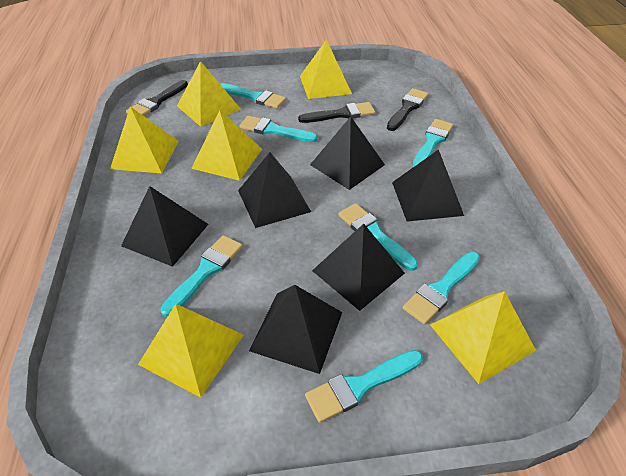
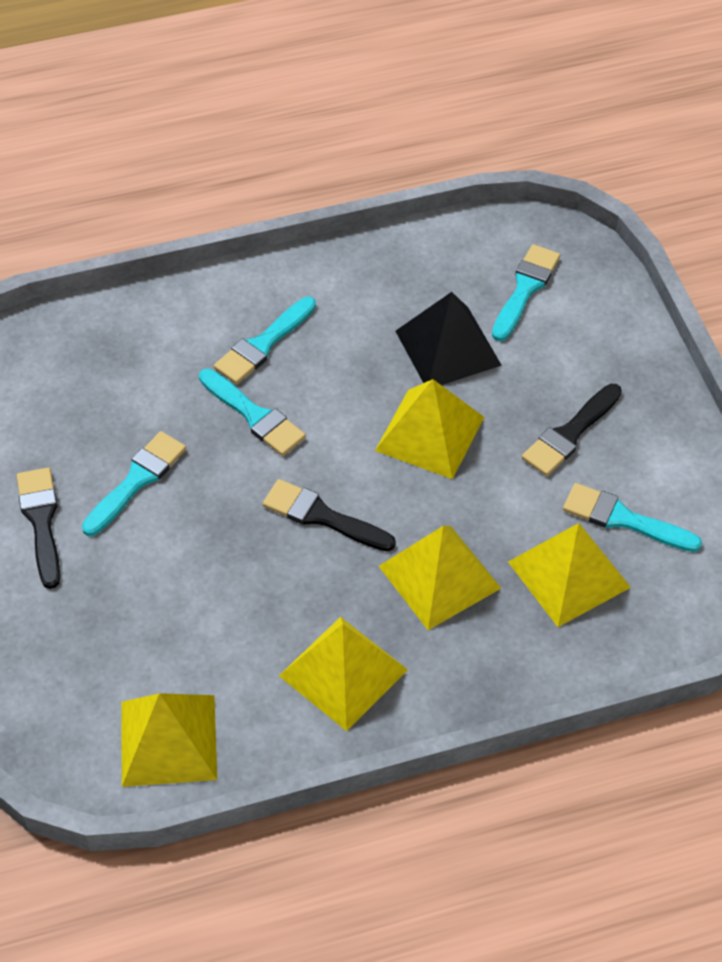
black pyramid: [121,186,209,267] [238,152,311,228] [249,285,342,374] [310,116,385,190] [312,224,405,311] [392,149,464,222] = 6 -> [395,292,502,385] = 1
turquoise brush: [160,235,243,317] [220,83,286,109] [240,116,318,142] [305,350,423,423] [338,203,418,271] [403,252,480,324] [413,119,453,167] = 7 -> [82,431,186,536] [199,369,306,456] [214,297,316,384] [492,244,560,341] [563,483,702,552] = 5
yellow pyramid: [110,107,179,174] [138,304,244,397] [177,61,241,127] [191,110,262,181] [300,40,352,99] [430,291,536,384] = 6 -> [122,693,217,787] [279,617,408,731] [375,379,484,479] [379,526,501,630] [508,523,631,627] = 5

